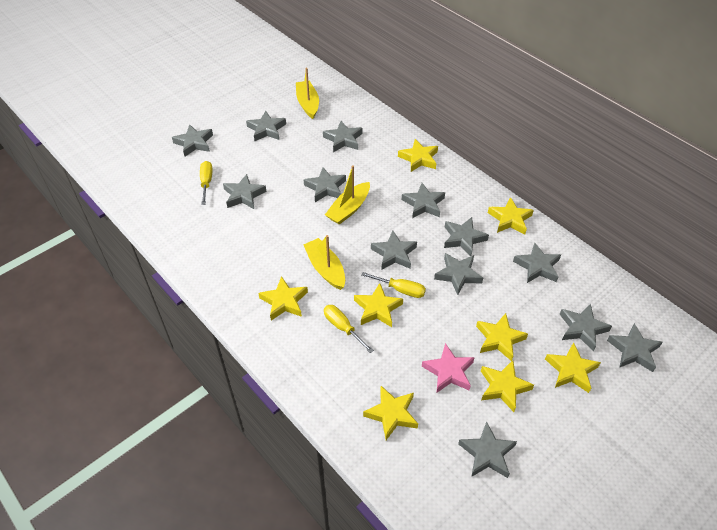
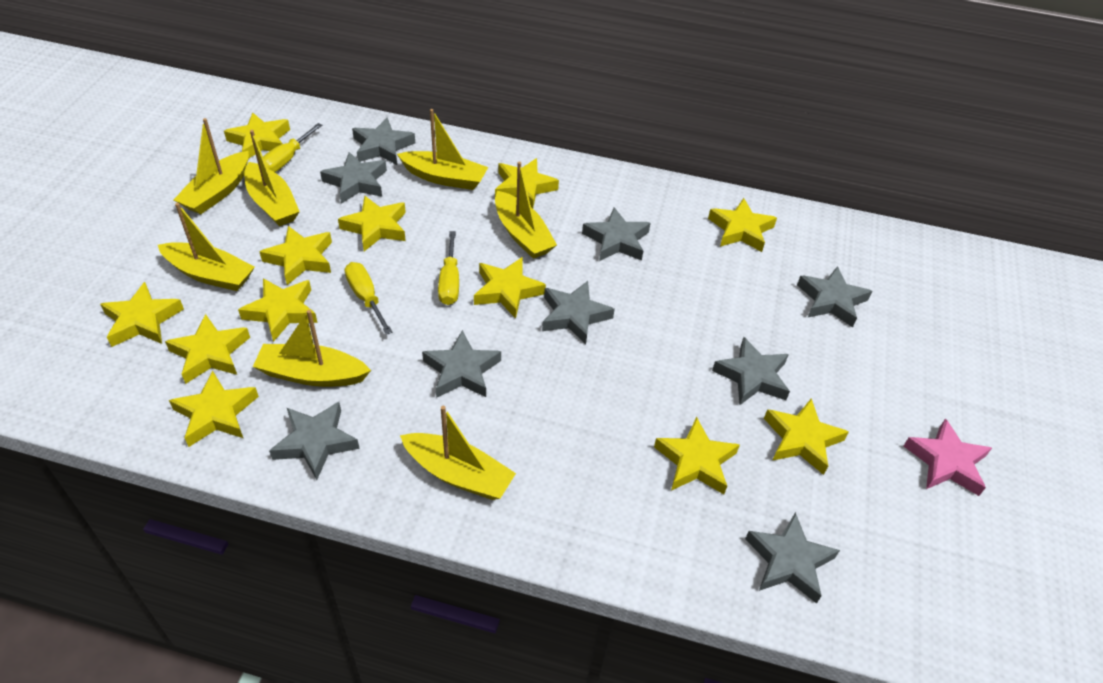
grey star: [172,124,213,157] [223,174,267,209] [246,111,286,141] [304,167,346,202] [323,121,363,152] [371,231,417,270] [402,183,445,218] [434,253,483,295] [444,217,489,256] [458,421,517,478] [513,242,561,283] [560,304,612,351] [607,323,663,372] = 13 -> [269,402,360,480] [320,152,387,204] [352,117,415,165] [422,330,501,398] [542,281,615,344] [582,207,650,261] [712,337,790,405] [745,512,840,604] [797,266,872,327] = 9
yellow boat: [296,68,319,119] [303,235,345,290] [325,165,370,225] = 3 -> [158,203,255,291] [174,118,249,214] [244,130,300,226] [253,310,371,387] [397,109,488,190] [400,406,516,500] [495,162,557,259] = 7
yellow star: [258,276,308,321] [354,283,403,327] [363,386,418,440] [398,139,438,172] [476,313,528,361] [481,360,534,412] [488,197,534,234] [545,342,601,393] = 8 -> [100,282,184,347] [165,314,250,384] [169,371,259,447] [224,113,290,159] [238,278,318,342] [260,226,332,285] [338,196,406,251] [474,257,546,319] [495,158,559,208] [654,417,740,494] [708,198,777,252] [764,398,849,475] = 12

